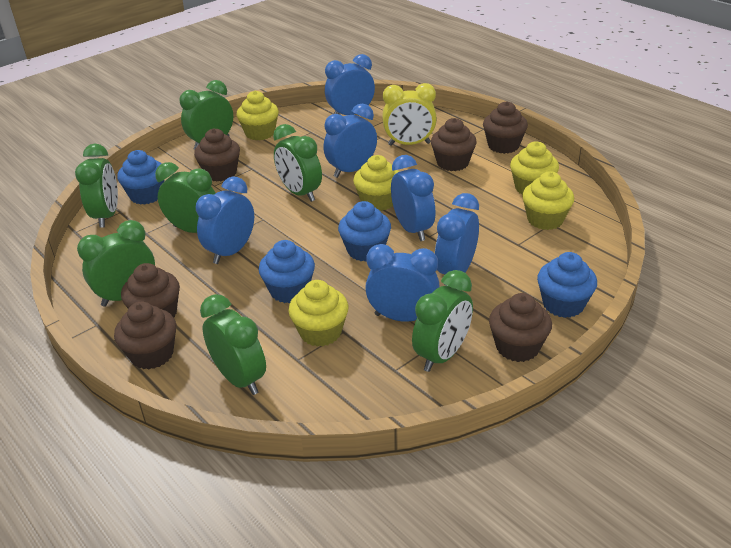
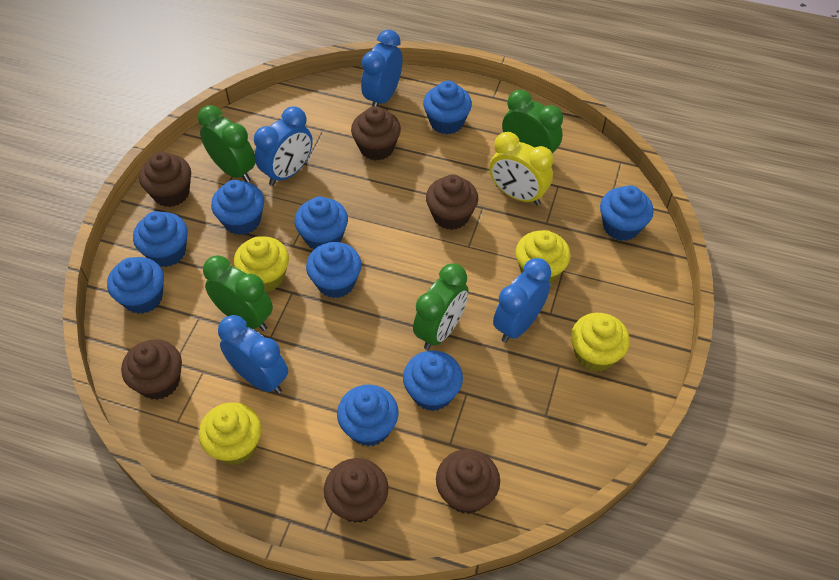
blue clock: [196,177,254,264] [324,104,377,178] [325,54,375,115] [365,244,440,322] [391,155,436,241] [435,193,479,286] = 6 -> [218,315,288,394] [254,106,313,186] [361,30,403,107] [493,258,551,343] = 4
blue cupcake: [117,150,164,205] [259,240,315,303] [338,201,391,262] [537,252,597,318] = 4 -> [107,257,164,314] [133,211,188,267] [211,180,264,235] [295,197,348,250] [306,242,362,298] [337,385,399,447] [403,350,463,411] [423,81,472,135] [600,185,653,241] = 9
green clock: [75,144,118,228] [77,220,155,307] [155,162,216,233] [180,80,233,150] [200,294,266,395] [273,124,322,202] [412,270,473,372] = 7 -> [198,105,256,182] [203,255,273,331] [413,263,468,350] [502,90,563,154] = 4
yellow cupcake: [237,91,279,140] [288,280,349,347] [353,155,399,211] [510,141,559,194] [522,171,574,230] = 5 -> [199,402,261,465] [234,236,289,292] [515,230,571,284] [571,313,630,372] = 4

